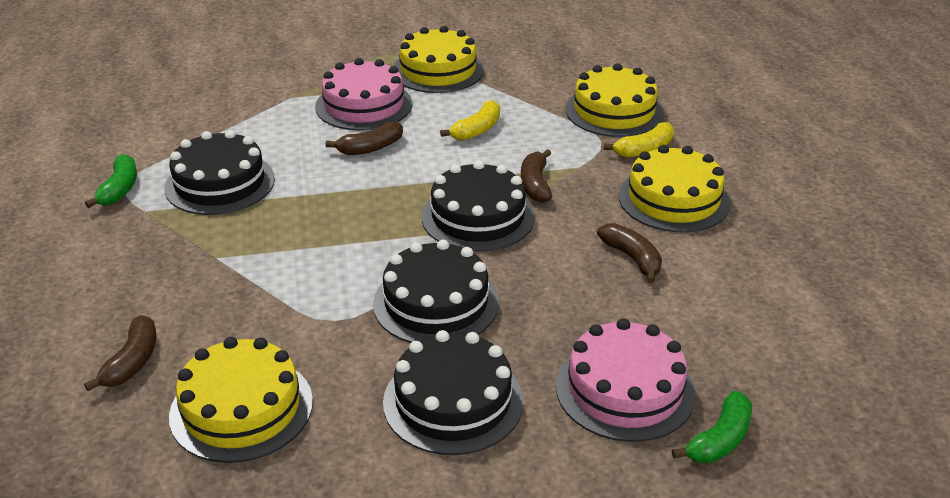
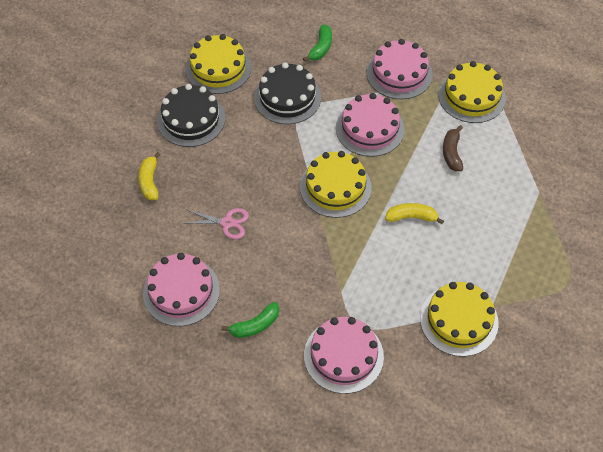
black cake: [164,130,275,215] [373,240,499,343] [383,330,523,455] [422,160,535,252] = 4 -> [157,84,225,147] [254,62,321,124] = 2
brown banana: [84,315,157,391] [326,121,403,155] [521,149,552,203] [597,223,662,283] = 4 -> [443,125,463,171] = 1
pink cake: [315,58,412,131] [556,318,695,442] = 2 -> [143,253,220,326] [304,317,384,394] [336,93,405,157] [367,39,433,99] = 4
pink scissors: none = 0 -> [185,208,249,239] = 1

